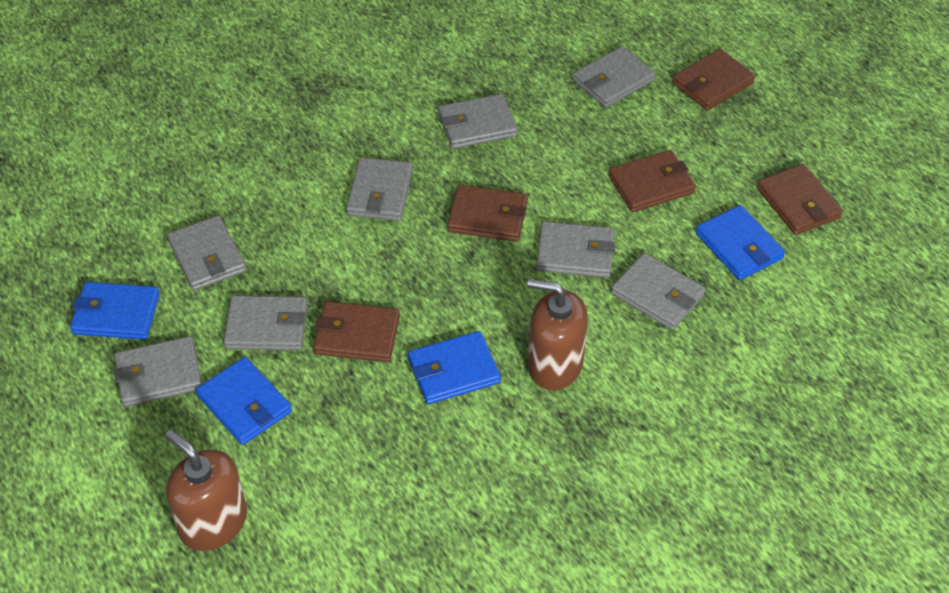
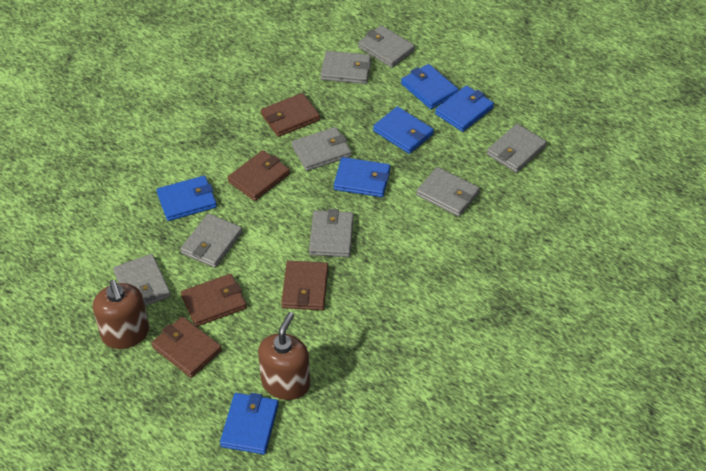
blue wallet: [70,282,160,340] [196,357,292,445] [408,331,501,404] [696,205,785,280] = 4 -> [157,176,217,221] [220,393,279,454] [334,157,390,197] [373,106,434,154] [401,64,459,109] [435,85,494,132] = 6

